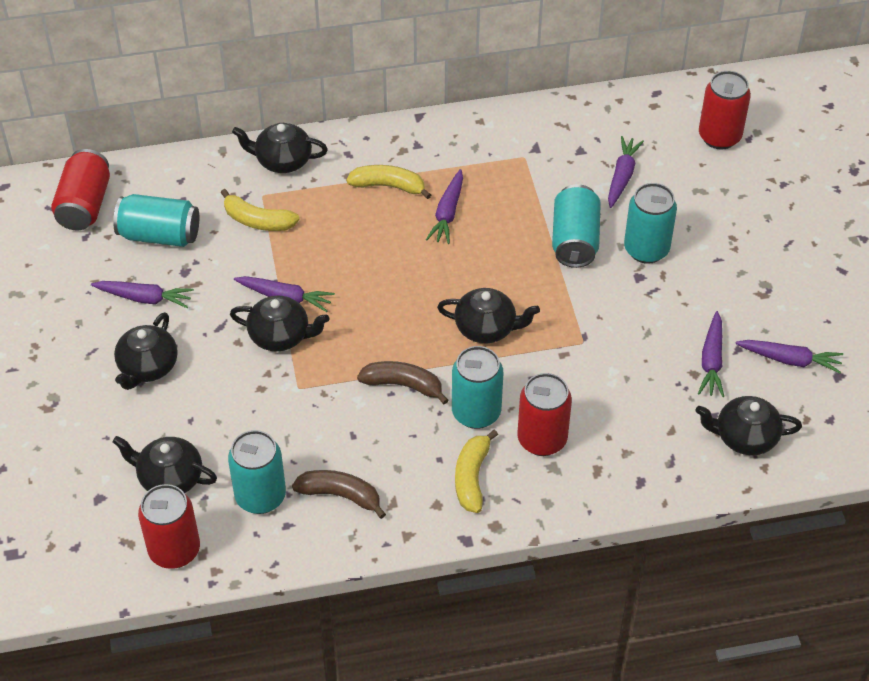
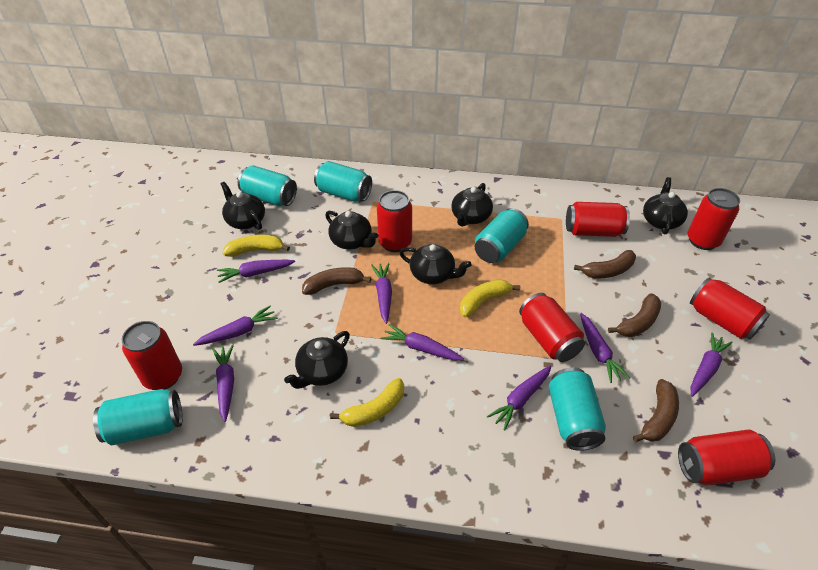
brown banana: [292,470,386,519] [357,361,448,404] = 2 -> [302,267,372,295] [574,250,636,278] [608,293,661,337] [633,379,679,442] = 4
purple carrot: [91,281,194,308] [234,276,335,312] [426,169,463,244] [608,136,644,208] [698,311,724,397] [736,340,843,374] = 6 -> [193,305,278,346] [212,344,234,422] [217,260,295,283] [371,263,392,324] [381,324,464,360] [487,366,551,430] [580,313,630,383] [691,332,733,397] = 8
red can: [51,149,110,230] [138,484,200,569] [517,373,572,456] [699,71,751,150] = 4 -> [122,321,182,390] [377,190,412,252] [519,293,585,362] [566,202,630,237] [678,430,775,486] [688,188,740,250] [690,278,770,340] = 7

